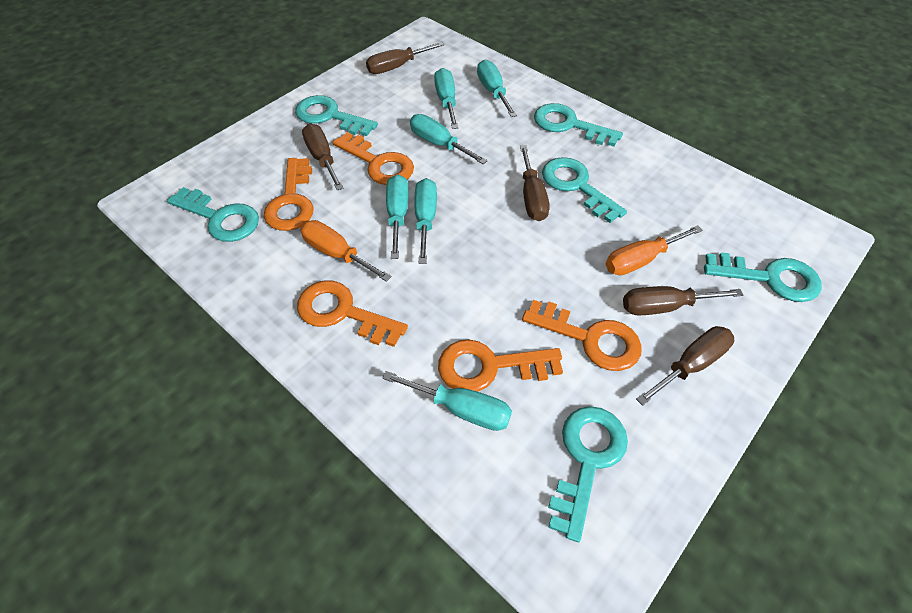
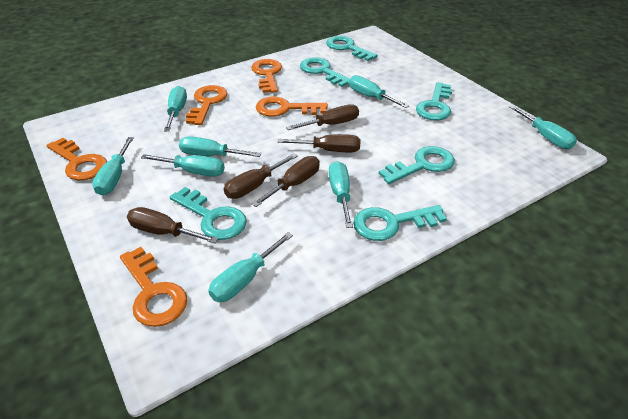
orange screwdriver: [300,220,392,282] [606,225,703,275] = 2 -> none = 0
turquoise screwdriver: [382,371,512,431] [386,174,409,259] [410,114,487,164] [414,178,437,264] [434,68,459,129] [477,59,517,117] = 6 -> [92,137,134,195] [141,154,225,177] [164,86,187,131] [179,136,261,157] [208,232,293,302] [329,161,353,228] [349,75,409,108] [510,105,577,149] = 8

